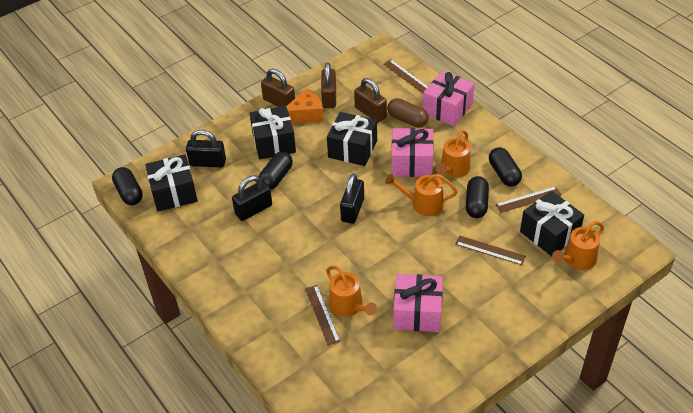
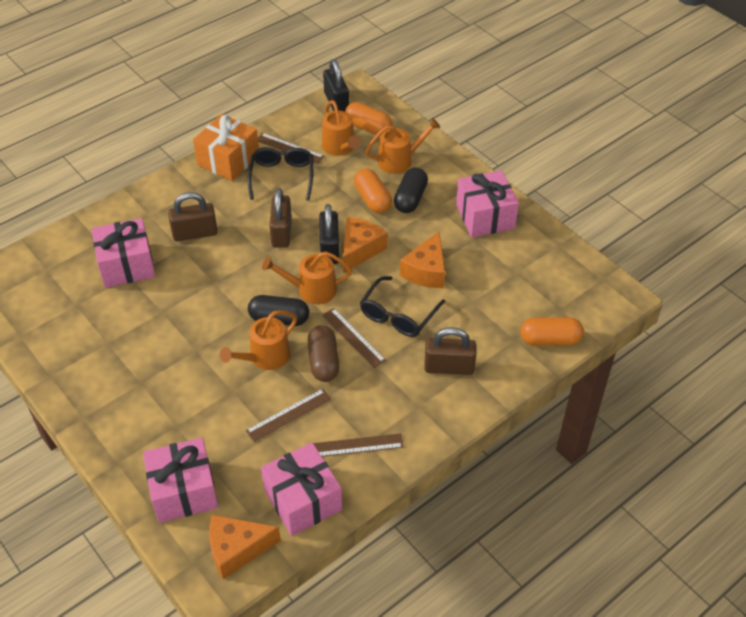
black capsule: [112,167,143,205] [259,151,293,190] [466,176,489,218] [489,147,522,186] = 4 -> [248,295,309,326] [394,168,428,213] = 2
black gift: [145,154,198,211] [250,106,296,160] [327,112,377,166] [520,191,584,256] = 4 -> none = 0
black glasses: none = 0 -> [248,147,313,201] [360,276,445,337] = 2
black padlock: [186,130,226,167] [232,176,272,221] [340,173,364,224] = 3 -> [319,204,340,264] [323,59,349,112] = 2
orange capsule: none = 0 -> [345,102,393,135] [354,169,392,213] [520,317,584,346] = 3
orange cheese: [286,88,324,124] = 1 -> [209,515,281,580] [343,217,387,273] [400,231,445,288] = 3
orange gift: none = 0 -> [193,114,259,181] = 1
pink gift: [392,128,434,177] [393,274,443,332] [423,71,474,126] = 3 -> [92,218,156,288] [143,438,218,523] [261,442,342,536] [456,170,519,238] = 4

